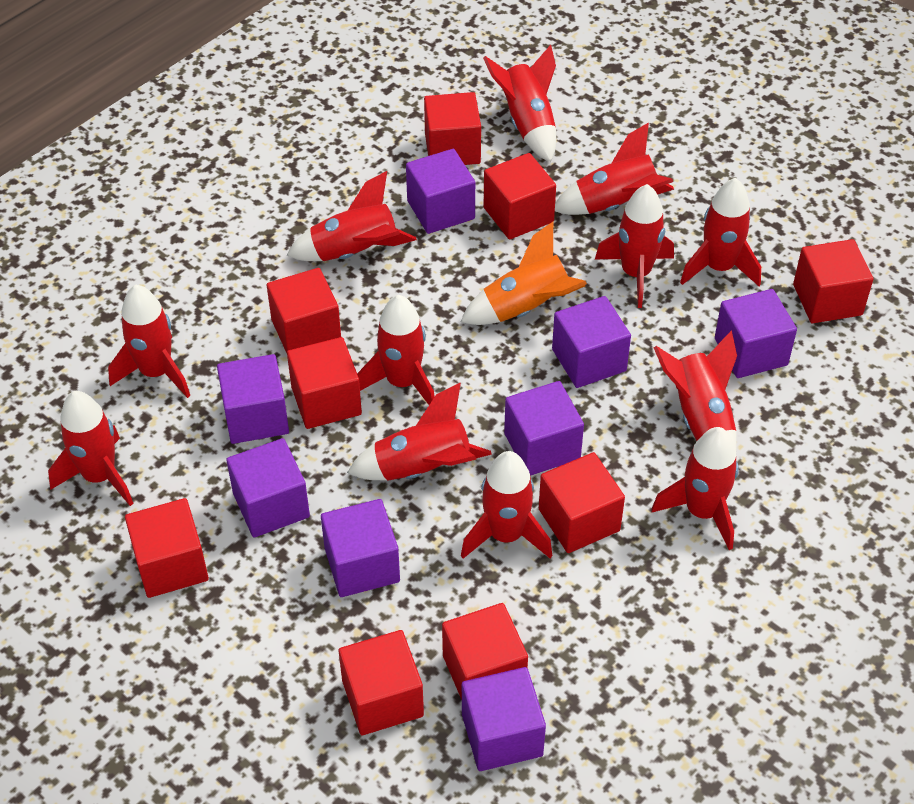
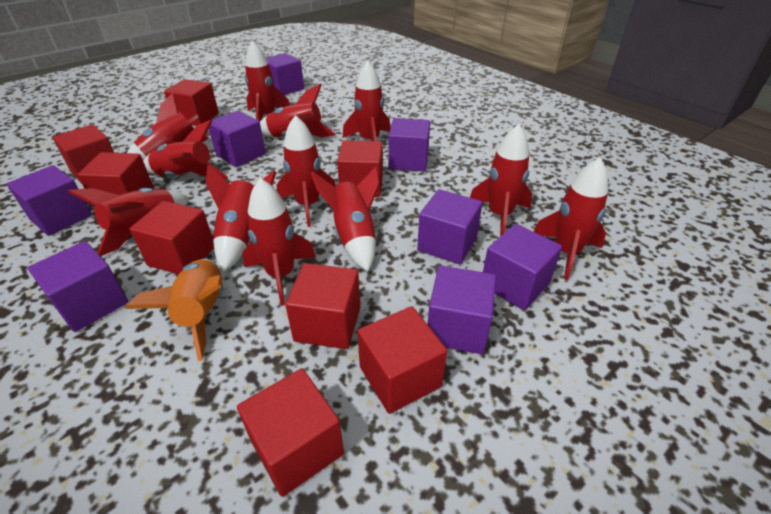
red cube: [125,498,209,598] [267,268,341,353] [287,337,362,429] [339,630,424,735] [424,92,481,165] [442,603,528,700] [484,153,556,240] [539,452,625,553] [793,239,873,323] = 9 -> [53,124,114,184] [78,152,154,207] [130,201,214,274] [164,79,219,126] [237,368,344,497] [285,263,360,349] [337,140,383,197] [357,306,447,414] = 8

